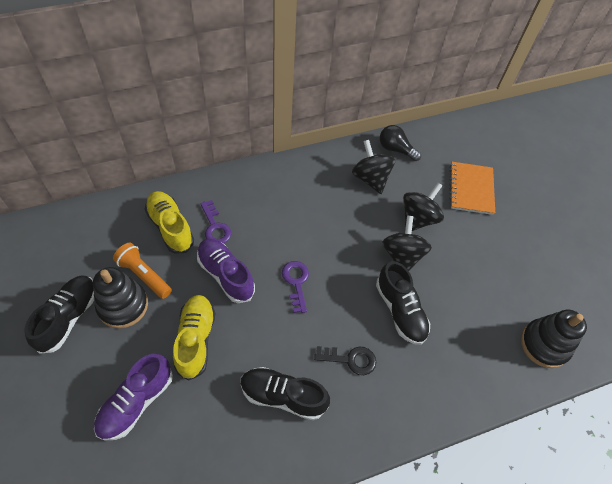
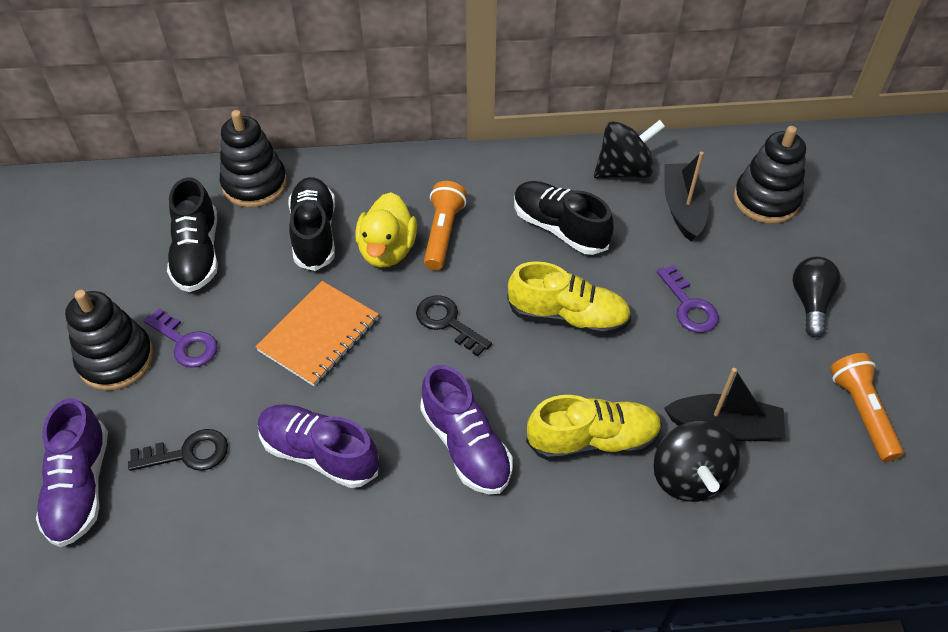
black boat: none = 0 -> [664,152,709,241] [664,368,785,441] = 2
black key: [314,346,376,375] = 1 -> [128,429,228,471] [416,295,492,357] = 2
black spinning top: [352,140,395,194] [382,216,432,271] [403,182,444,231] = 3 -> [594,120,665,179] [653,421,740,502] = 2
black stacking toy: [93,267,148,328] [521,310,587,368] = 2 -> [65,290,154,391] [220,110,287,208] [734,126,806,224] = 3
orange flashlight: [113,242,172,299] = 1 -> [424,181,467,270] [830,353,904,462] = 2
purple shoe: [94,354,173,440] [197,239,255,303] = 2 -> [36,398,108,547] [258,404,379,488] [420,365,512,494] = 3
yellow duck: none = 0 -> [355,192,417,268] = 1

